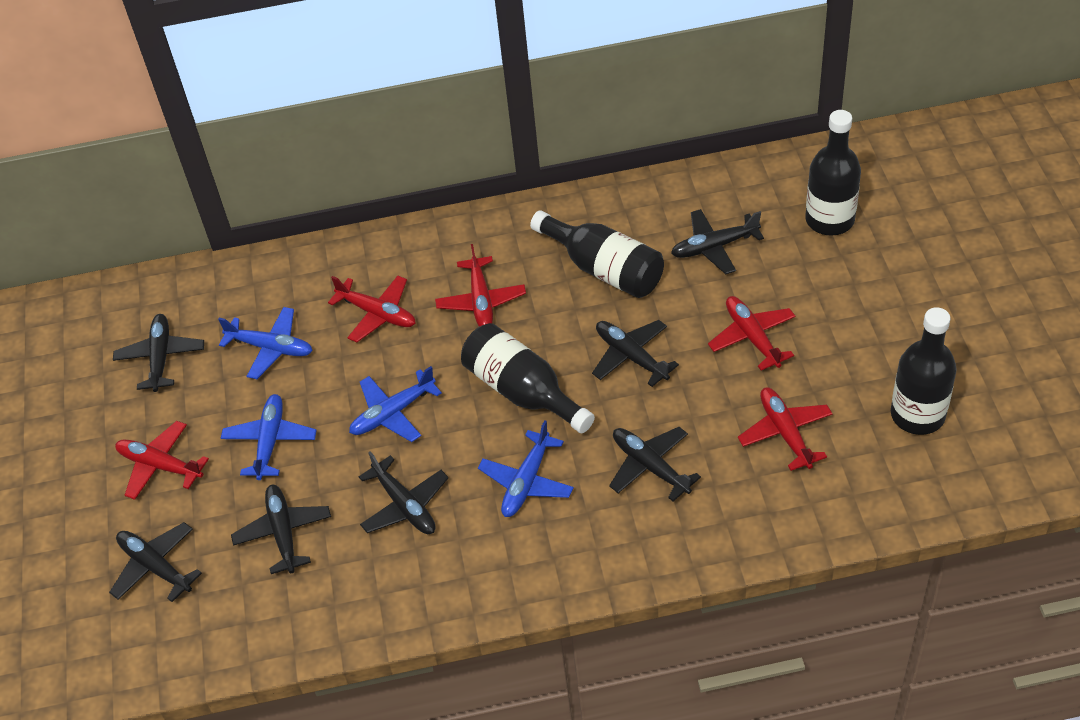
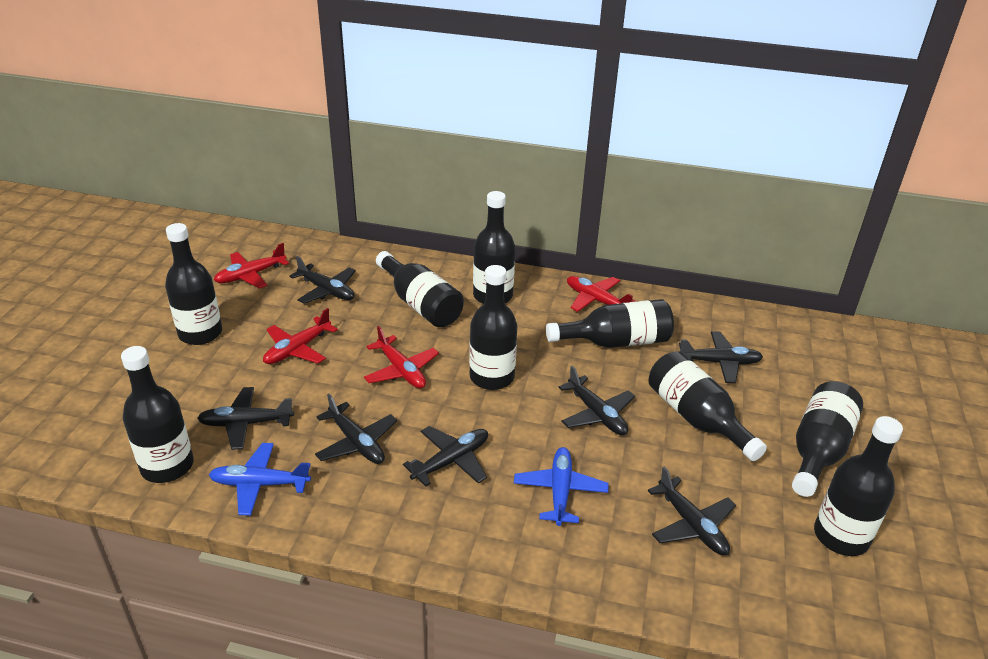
black bottle: [461,323,595,433] [530,210,664,298] [805,110,861,236] [891,307,957,435] = 4 -> [121,346,194,483] [165,223,222,345] [376,251,464,327] [469,265,517,390] [473,191,515,304] [546,299,674,348] [649,351,767,461] [792,381,863,497] [814,416,903,556] = 9
blue plane: [218,307,313,379] [221,394,317,480] [349,366,442,442] [478,420,574,517] = 4 -> [209,443,311,516] [514,447,609,526] = 2
red plane: [115,421,209,500] [328,276,416,342] [435,244,526,327] [708,296,796,370] [738,387,833,471] = 5 -> [214,243,289,288] [263,308,338,364] [364,326,439,389] [567,276,636,312] = 4

